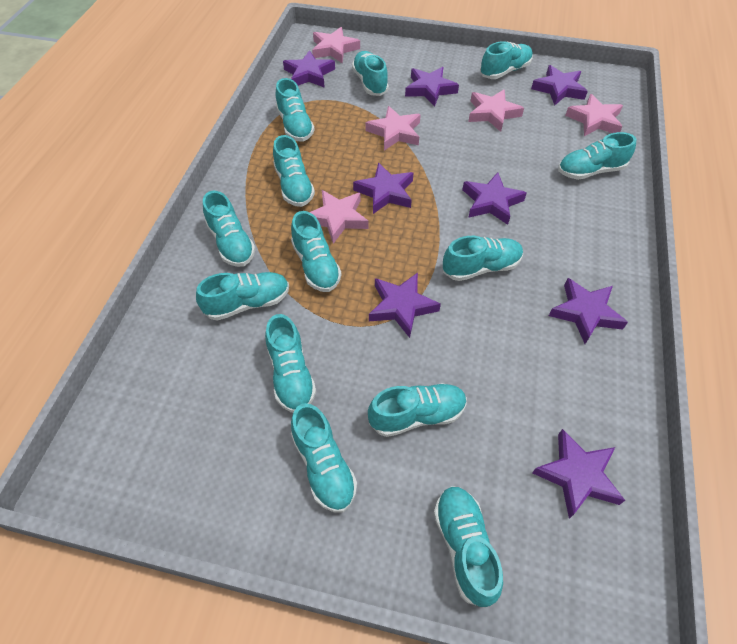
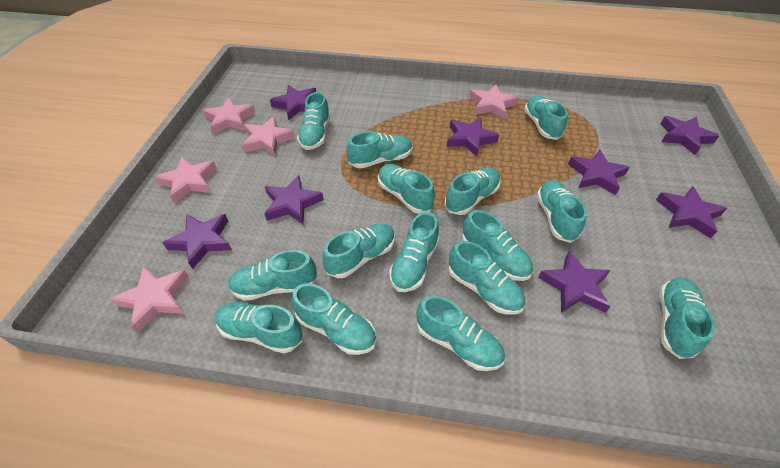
turquoise shoe: [196,272,289,320] [203,191,256,267] [265,314,316,413] [273,135,315,207] [276,78,315,142] [291,211,342,292] [291,403,357,513] [352,51,389,96] [368,383,467,437] [434,486,503,608] [443,236,523,281] [480,41,533,79] [558,132,637,180] = 13 -> [215,302,302,353] [228,250,317,301] [292,283,376,355] [297,92,331,150] [322,223,395,278] [347,131,413,169] [378,164,435,214] [389,212,439,292] [417,296,505,371] [444,167,500,215] [448,241,525,315] [462,210,533,281] [524,96,568,140] [536,180,587,243] [659,277,715,359] = 15

